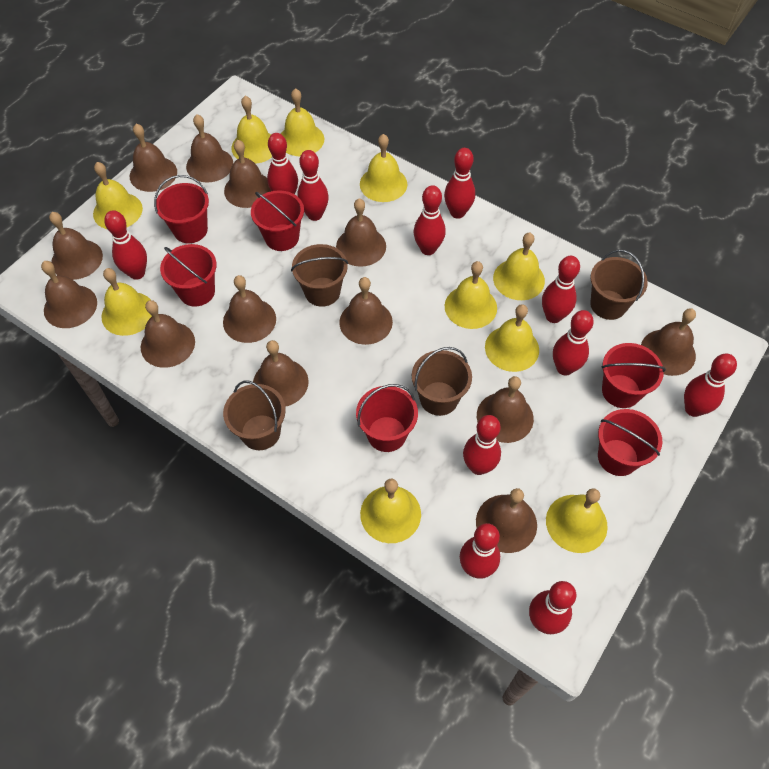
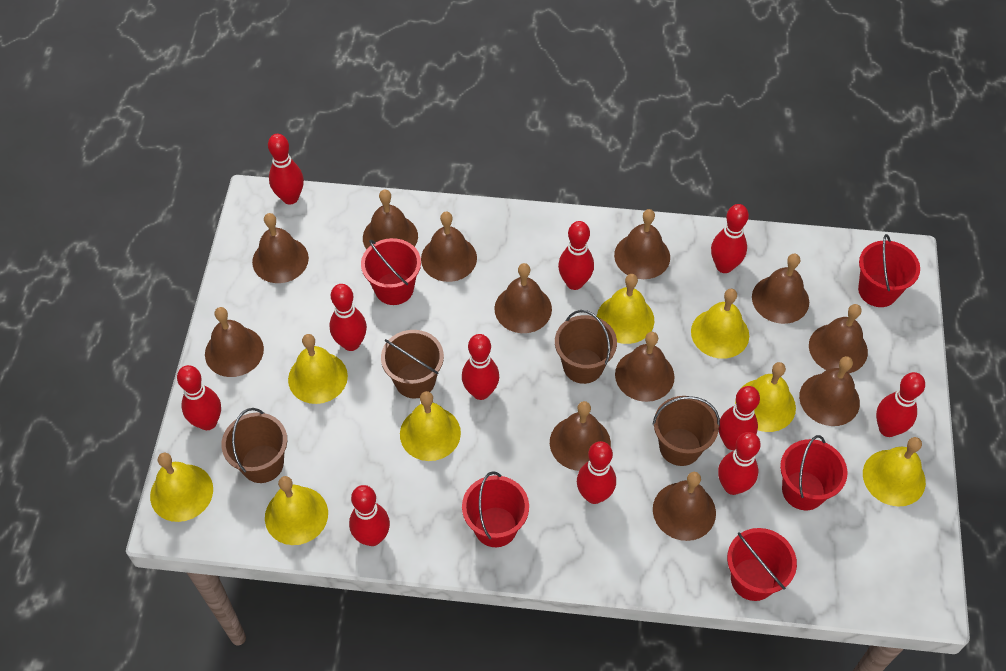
brown bell: [41,261,97,328] [49,212,103,280] [130,124,177,192] [141,300,195,368] [186,114,233,182] [223,275,276,343] [224,140,271,208] [253,340,309,407] [336,198,386,267] [339,277,393,345] [476,488,537,553] [477,376,534,443] [641,308,696,376] = 13 -> [205,307,264,377] [252,213,309,283] [363,190,418,250] [421,212,477,282] [494,263,552,333] [550,401,611,471] [614,209,670,279] [615,332,675,402] [653,472,716,541] [752,254,809,324] [799,356,860,426] [809,304,868,373] = 12
red bucket: [154,175,209,243] [160,244,217,307] [251,190,304,251] [356,384,418,452] [598,409,662,476] [601,343,666,408] = 6 -> [361,238,421,305] [462,471,529,547] [727,528,797,601] [780,435,847,510] [858,234,920,307] = 5
yellow bell: [93,162,143,229] [101,268,152,336] [231,96,272,164] [281,88,324,156] [360,134,407,202] [360,478,421,543] [445,261,497,329] [485,304,539,372] [493,233,545,300] [546,488,608,553] = 10 -> [150,453,213,522] [265,476,328,545] [288,334,348,404] [400,391,461,461] [597,274,654,344] [691,289,749,359] [735,362,796,432] [863,437,926,507] = 8

